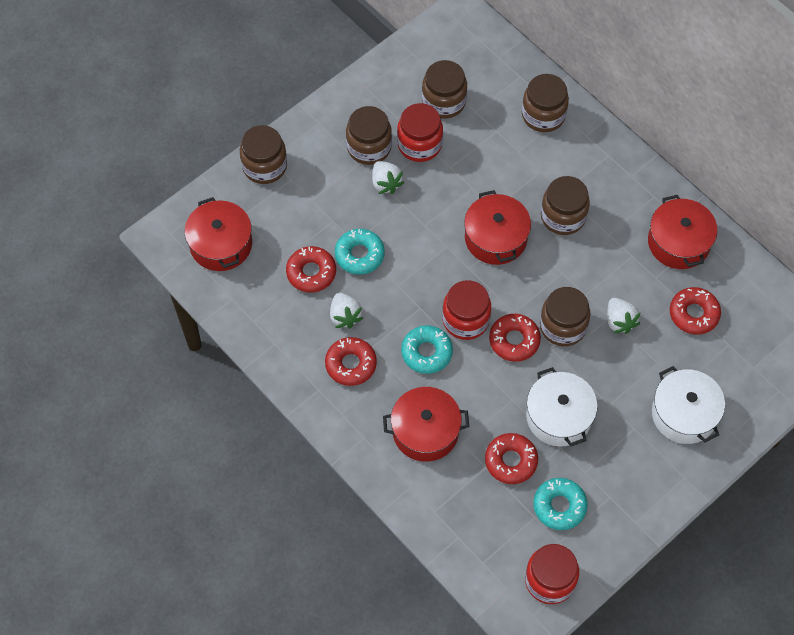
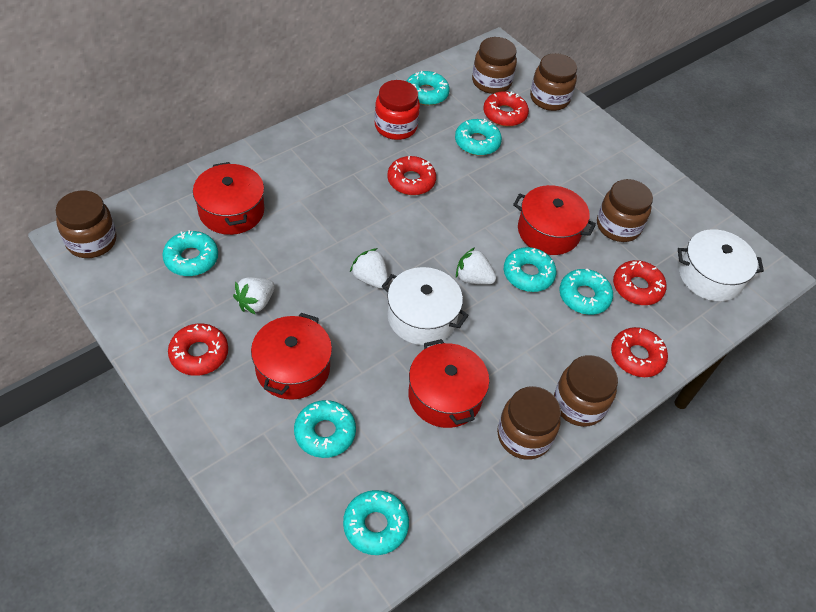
red jar: [397,103,443,162] [442,280,491,340] [525,544,579,604] = 3 -> [375,80,420,140] = 1
turquoise donut: [335,229,385,275] [401,325,453,374] [533,478,588,530] = 3 -> [162,230,218,276] [294,400,356,458] [343,490,409,555] [407,71,450,105] [455,119,502,156] [504,247,556,292] [559,268,613,315] = 7

